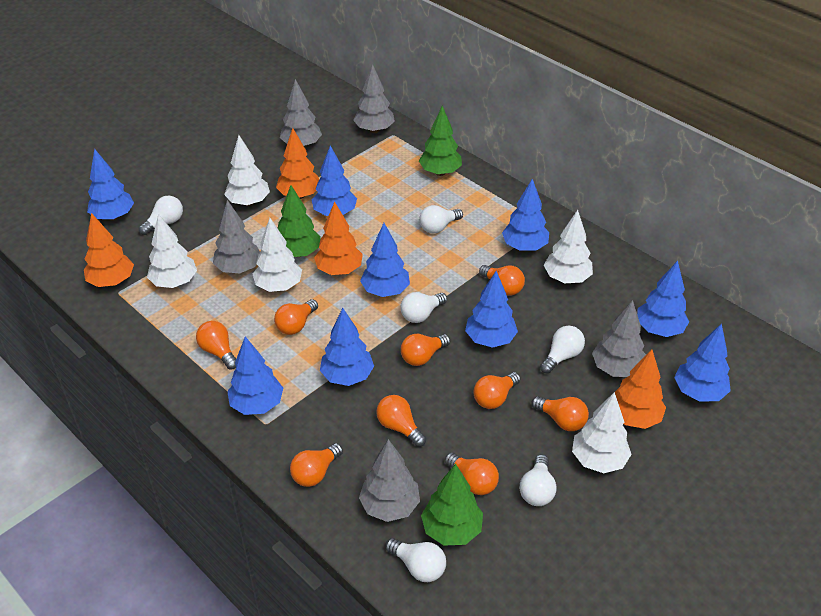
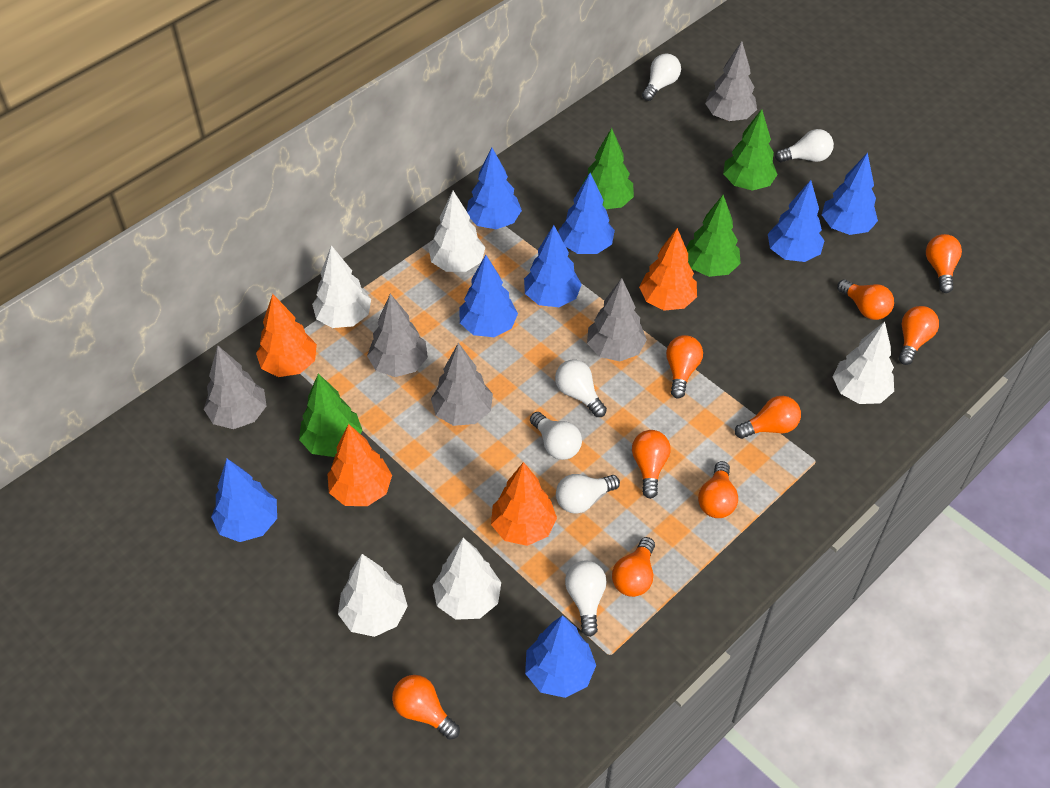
blue tree: [87,148,134,221] [227,336,283,415] [312,146,357,216] [320,308,374,386] [360,223,410,297] [465,271,518,348] [502,179,549,251] [637,260,689,337] [674,323,731,402] = 9 -> [211,459,277,542] [460,255,518,337] [467,148,522,229] [524,225,582,307] [525,615,596,698] [558,173,615,254] [768,180,825,262] [822,153,878,235] = 8
green tree: [278,185,321,257] [419,106,462,176] [421,463,483,546] = 3 -> [299,374,363,457] [579,128,634,209] [686,195,741,277] [723,109,778,191] = 4

